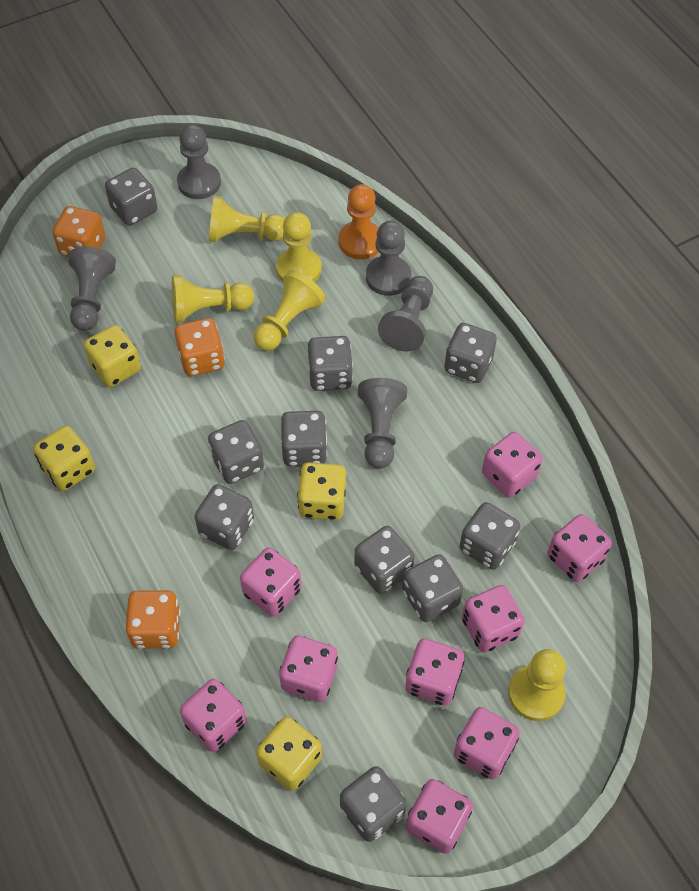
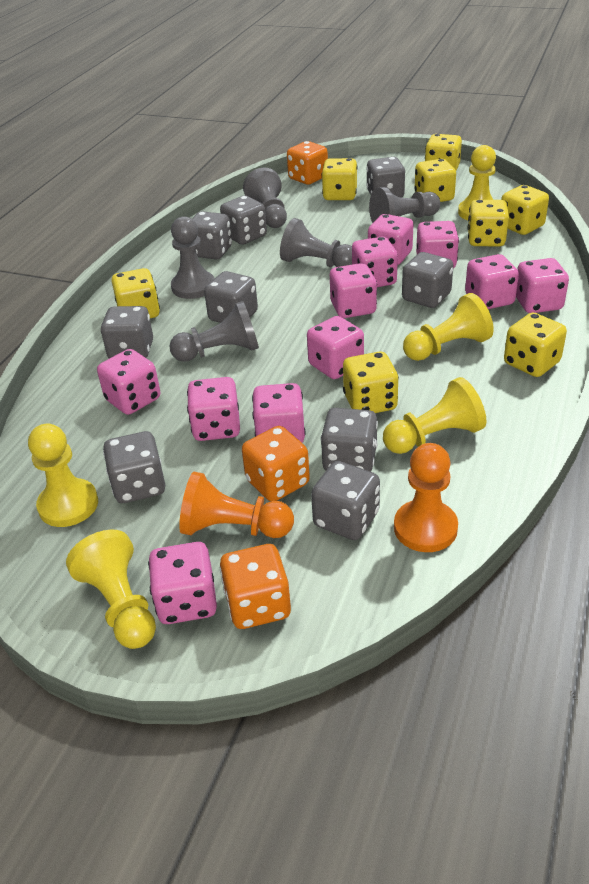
grey dice: [105,168,157,226] [194,484,254,550] [208,420,264,484] [281,411,327,466] [308,336,353,391] [340,766,407,842] [354,526,414,594] [402,554,463,622] [444,323,497,383] [460,502,520,570] = 10 -> [101,306,153,359] [103,431,165,503] [192,211,232,260] [204,271,258,323] [220,196,267,245] [311,461,380,540] [321,408,378,472] [366,157,405,198] [402,252,453,308] = 9
orange pawn: [339,184,379,259] = 1 -> [179,472,294,538] [394,443,458,552] = 2
pink dice: [180,679,247,752] [240,547,302,617] [279,635,338,702] [405,638,464,706] [406,779,473,854] [454,707,520,779] [462,585,525,652] [482,432,542,498] [547,514,612,582] = 9 -> [97,349,160,415] [148,542,217,624] [187,377,240,441] [252,383,305,443] [307,316,364,379] [330,263,377,318] [352,236,398,287] [368,214,414,265] [416,221,459,268] [465,254,519,309] [516,258,569,313] = 11
yellow dice: [33,425,95,491] [83,325,141,387] [256,717,322,791] [297,462,346,520] = 4 -> [112,268,160,318] [322,158,358,200] [343,351,399,413] [414,159,456,202] [425,134,462,171] [468,200,509,247] [501,185,549,235] [504,312,567,377] = 8

